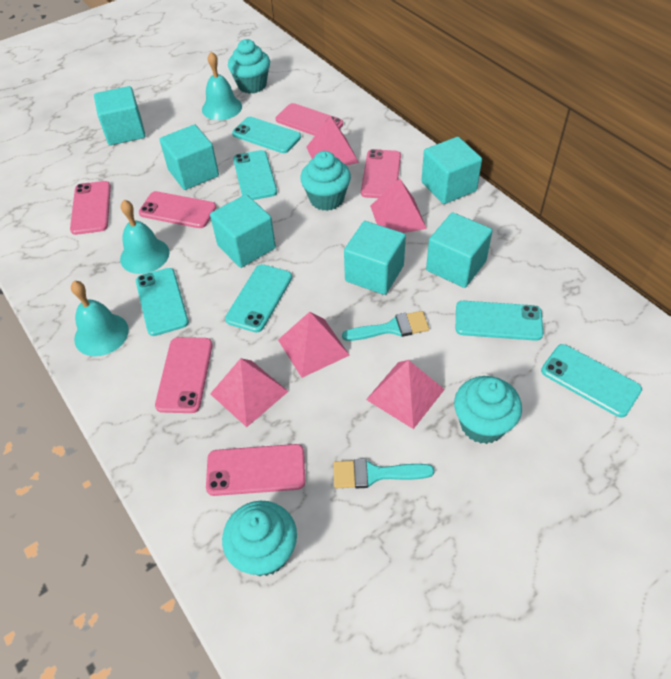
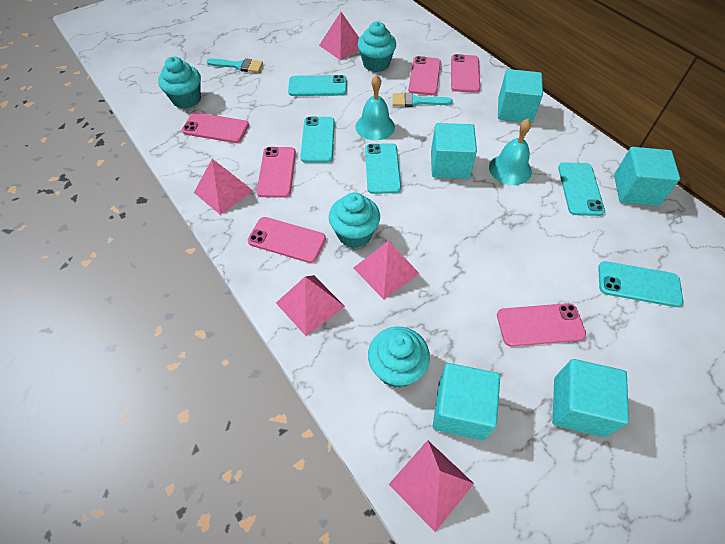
turquoise bell: [71,281,129,356] [120,200,170,274] [202,52,242,120] = 3 -> [355,75,395,141] [489,119,532,185] = 2
turquoise cube: [94,86,146,145] [159,125,219,190] [210,195,276,268] [344,221,406,295] [421,137,482,204] [426,212,492,288] = 6 -> [431,123,477,179] [433,363,500,441] [498,69,543,123] [552,359,629,437] [614,147,680,206] = 5
turquoise phone: [136,268,189,336] [225,264,292,333] [232,117,301,153] [233,150,277,200] [456,301,543,341] [541,344,642,417] = 6 -> [288,75,347,96] [300,117,335,163] [365,143,401,194] [558,162,605,216] [598,261,683,307] = 5

